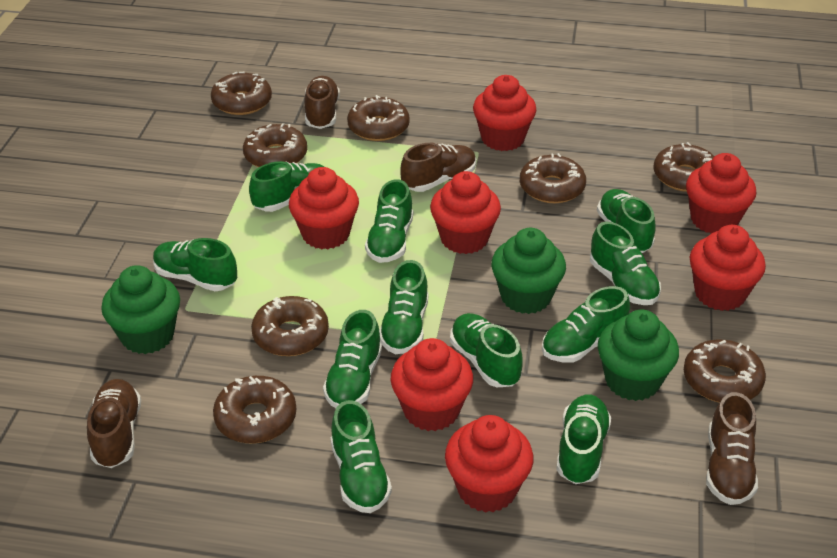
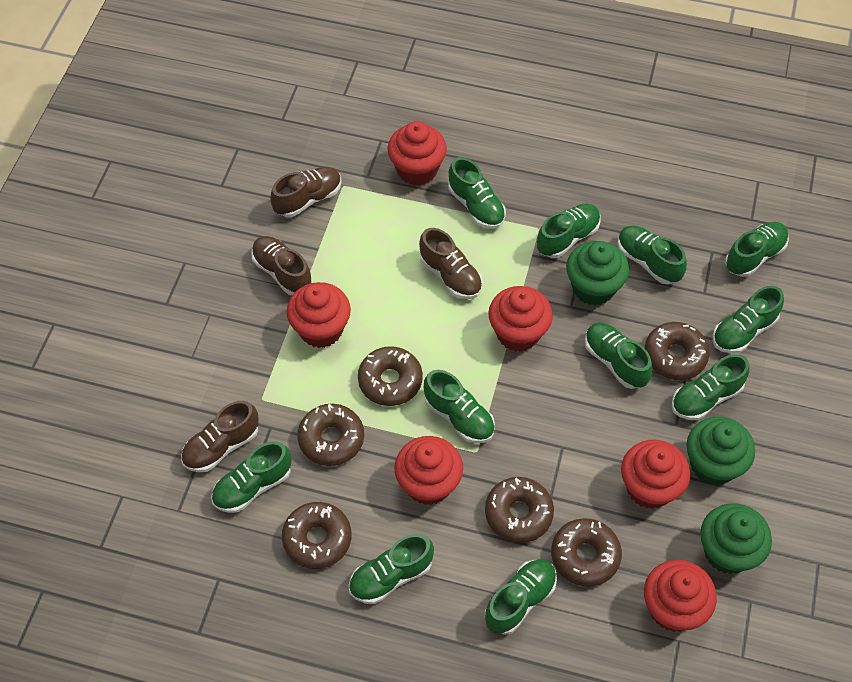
brown donut: [211,72,272,115] [213,376,296,443] [243,123,307,167] [251,296,329,356] [347,95,410,141] [520,153,586,203] [653,142,715,192] [684,340,766,403] = 8 -> [282,502,351,569] [297,404,364,466] [358,346,423,406] [485,477,554,543] [551,518,622,587] [644,322,710,380] = 6
red cupcake: [289,167,359,249] [390,338,473,431] [430,171,501,254] [445,415,533,513] [473,75,537,151] [686,153,756,234] [690,225,766,311] = 7 -> [287,282,351,348] [388,121,447,186] [394,436,463,505] [488,286,553,352] [621,440,690,509] [644,560,717,632] = 6

